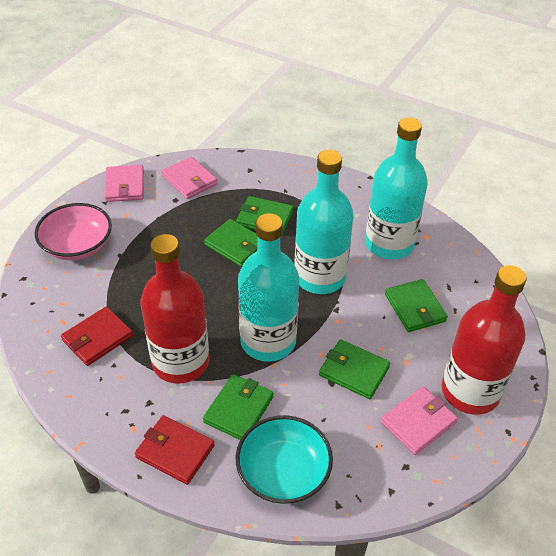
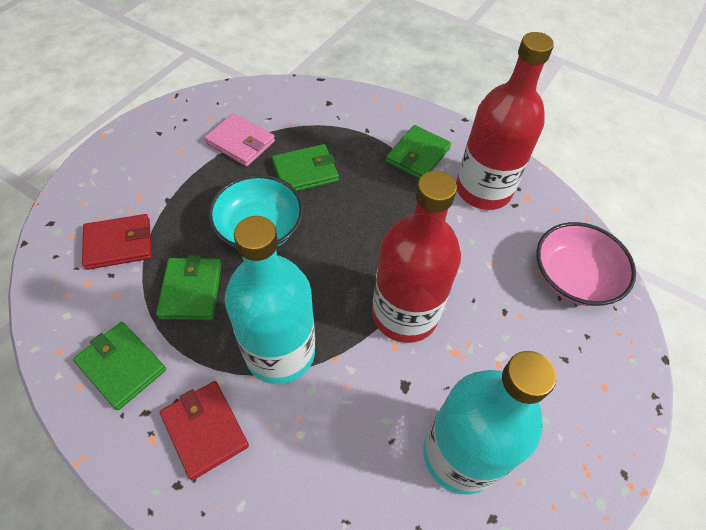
green wallet: [203,374,274,440] [204,219,258,267] [236,196,293,236] [319,339,390,399] [385,279,448,332] = 5 -> [73,322,166,410] [156,255,222,320] [272,144,339,191] [386,125,451,179] = 4
pink wallet: [104,165,144,202] [162,157,217,199] [381,387,458,455] = 3 -> [204,113,275,167] = 1
turquoise bottle: [238,213,299,362] [294,150,354,294] [365,117,428,259] = 3 -> [225,216,315,384] [423,351,556,495] = 2

